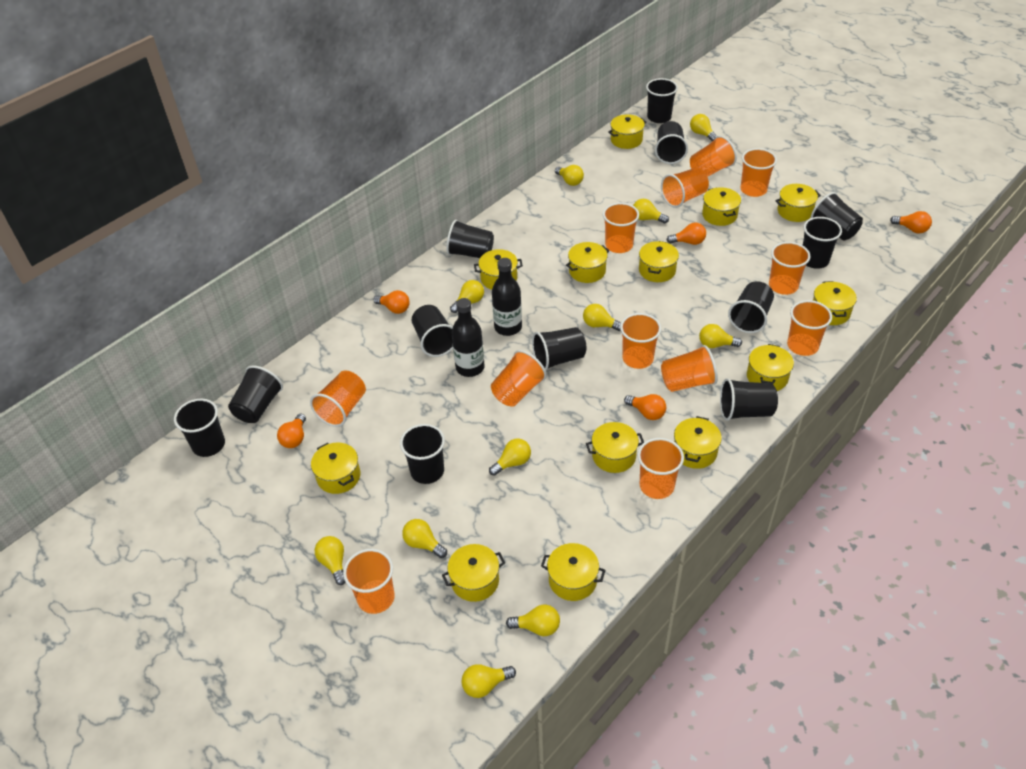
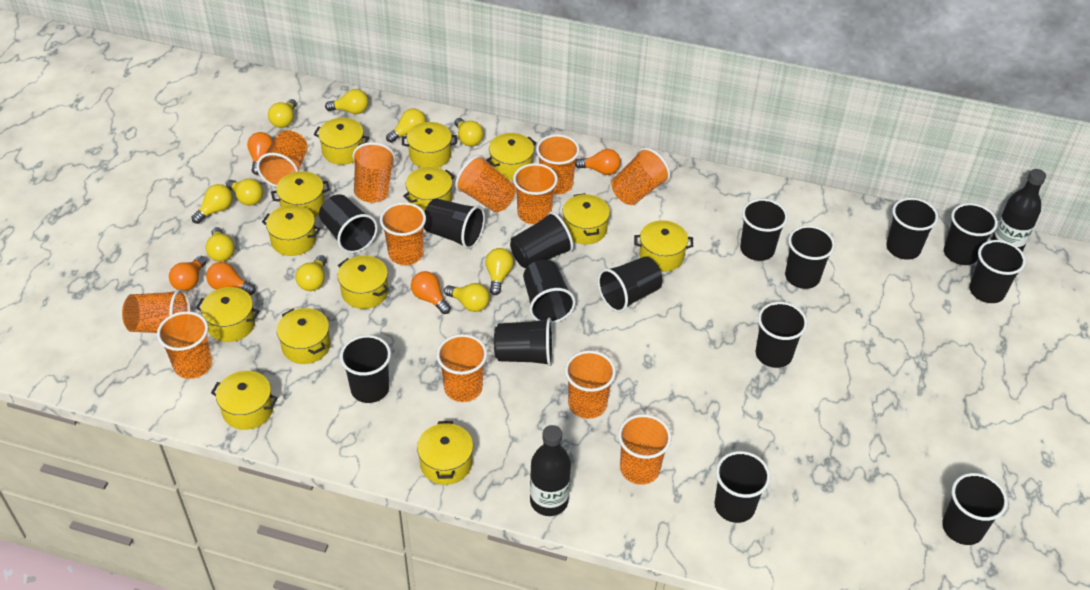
black cup: [174,399,225,457] [228,365,283,423] [400,424,445,484] [412,305,453,357] [446,220,494,258] [532,327,586,370] [646,78,678,123] [655,121,688,164] [720,378,778,421] [728,281,774,333] [803,217,842,269] [811,192,863,240] = 12 -> [319,194,378,253] [340,335,391,403] [424,198,485,249] [494,318,553,366] [510,212,573,269] [523,260,576,323] [598,256,662,313] [714,451,771,523] [740,199,788,261] [756,302,807,368] [785,226,835,289] [886,198,938,260] [942,473,1008,545] [944,203,998,265] [969,240,1026,303] = 15
yellow light bulb: [315,536,345,585] [402,519,447,558] [450,280,484,313] [462,664,516,698] [489,438,531,476] [506,605,560,636] [555,165,584,186] [583,304,621,331] [633,199,669,223] [690,114,717,141] [699,324,742,348] = 11 -> [192,184,233,224] [206,227,235,262] [226,179,263,206] [268,99,297,128] [296,255,327,291] [325,89,368,114] [386,109,426,143] [444,283,490,312] [455,118,484,146] [485,248,514,295] = 10

